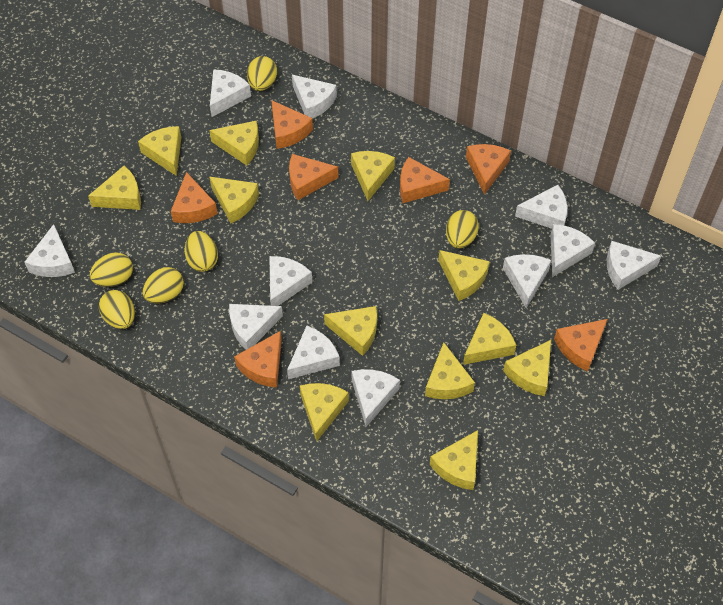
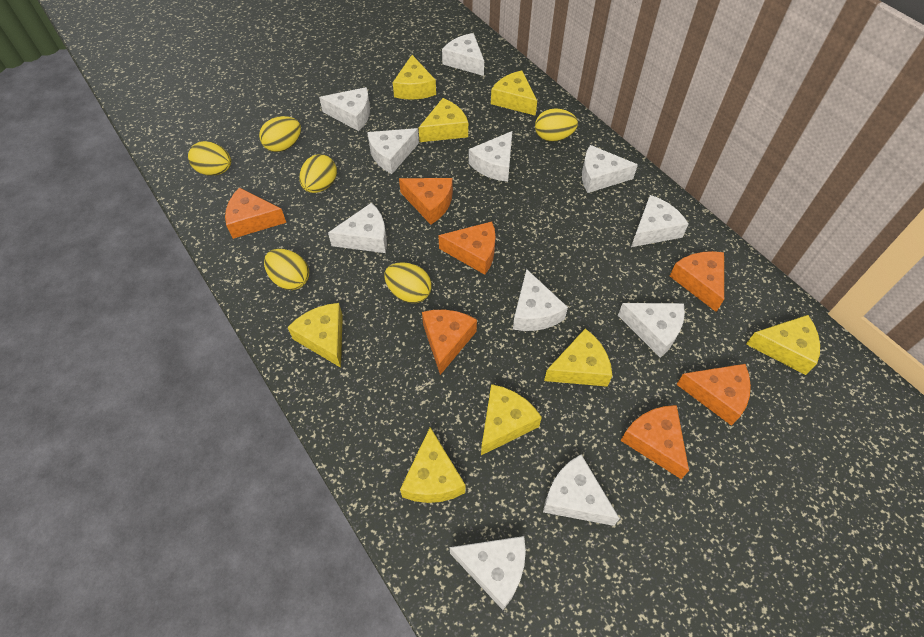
yellow cheese: [88,166,141,210] [138,126,181,176] [209,120,259,166] [209,176,259,223] [300,383,349,442] [324,306,377,356] [351,151,395,201] [425,342,475,399] [430,430,478,490] [438,250,490,301] [463,313,516,365] [503,340,551,396] = 12 -> [288,303,343,368] [393,55,436,100] [400,427,465,503] [419,98,468,142] [481,384,542,455] [491,71,537,116] [544,328,612,387] [746,315,820,375] = 8

